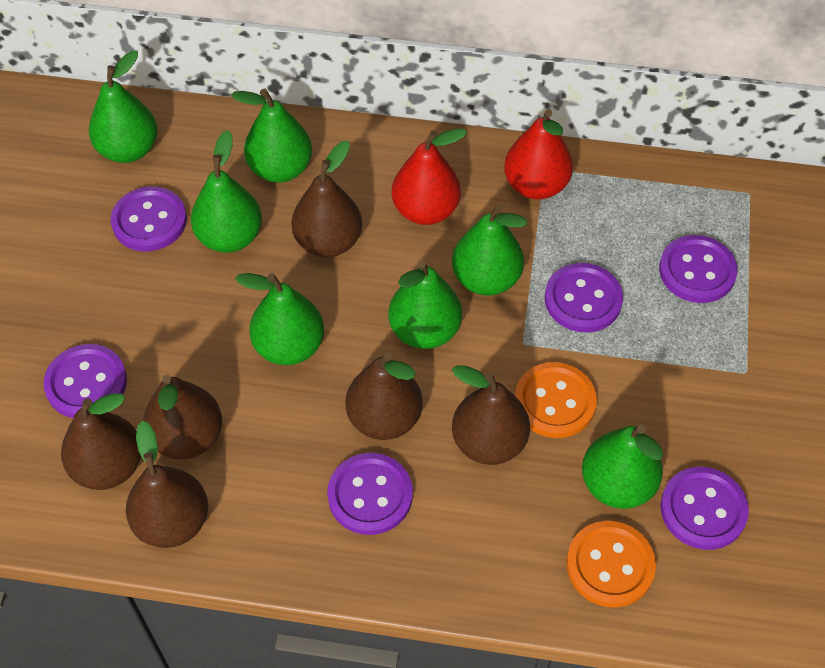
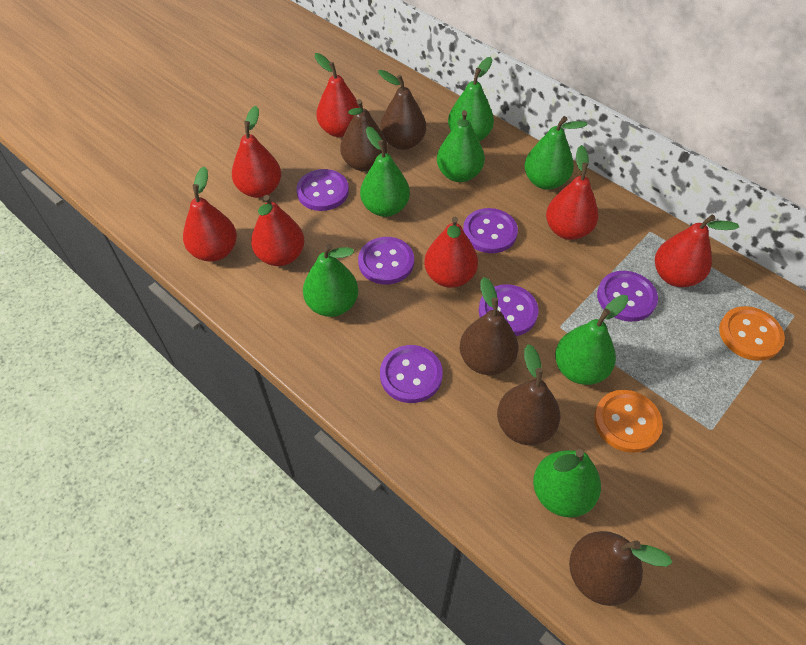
brown pear: [61,394,141,490] [126,421,208,548] [143,374,222,460] [291,141,362,257] [345,352,423,440] [452,365,530,465] = 6 -> [340,99,388,171] [378,70,426,150] [460,277,519,375] [497,344,560,445] [569,531,672,606] = 5
red pear: [392,128,467,225] [504,109,573,199] = 2 -> [183,167,237,262] [232,106,281,198] [251,195,305,266] [315,53,359,137] [424,217,478,288] [546,145,598,240] [655,215,739,287] = 7

